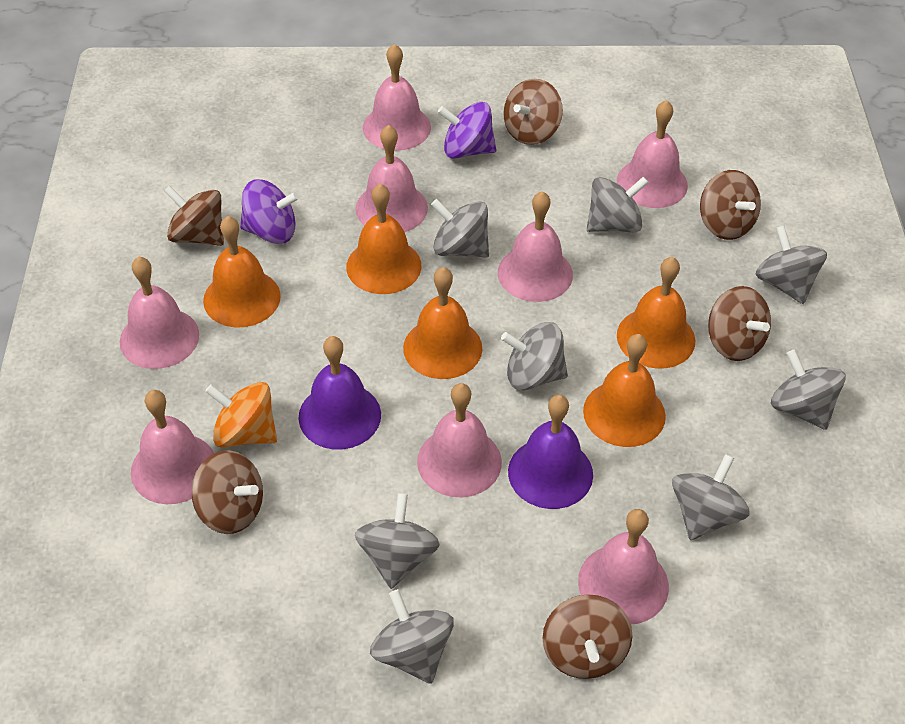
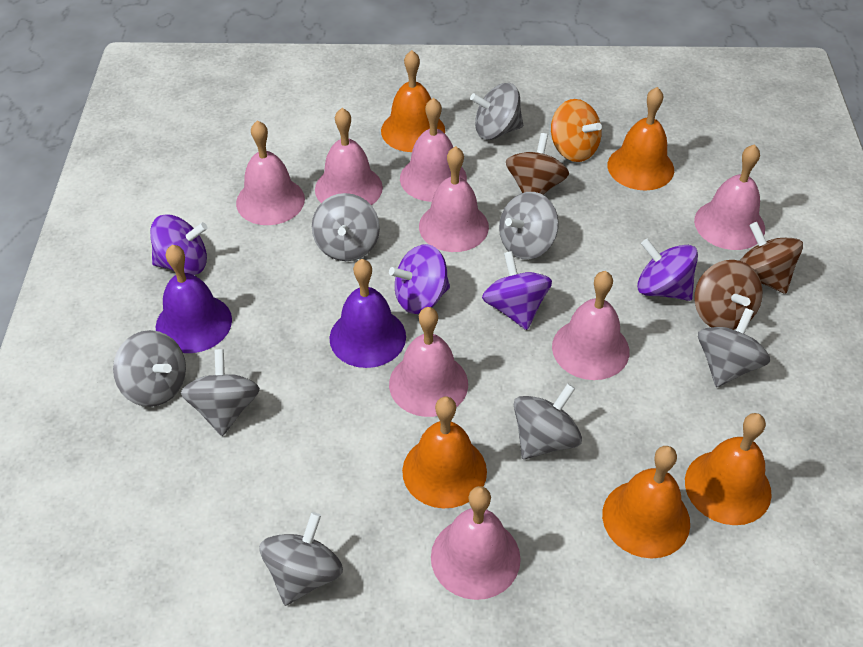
brown spinning top: [164,185,224,246] [191,450,263,534] [503,79,563,145] [543,594,632,679] [700,170,761,240] [708,286,771,361] = 6 -> [506,133,569,195] [694,260,762,330] [740,222,803,294] = 3
purple spinning top: [240,179,299,244] [438,102,496,159] = 2 -> [150,214,208,275] [389,244,450,314] [482,251,552,330] [637,239,698,301] = 4

